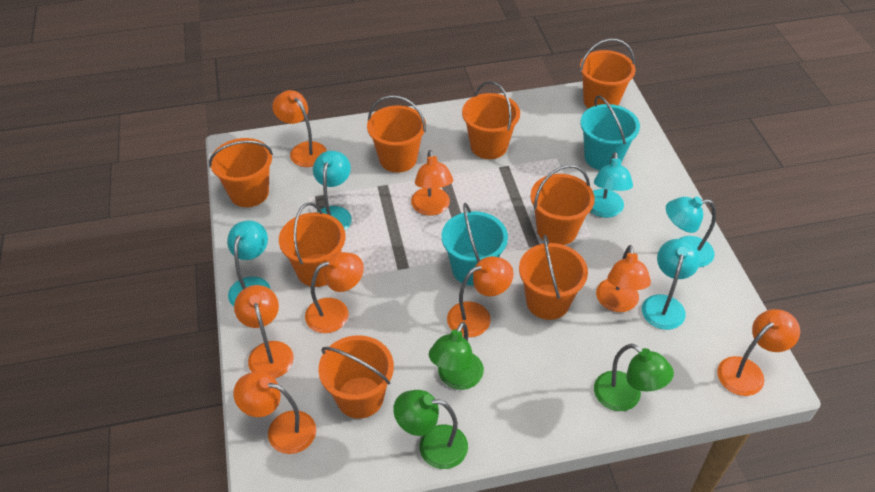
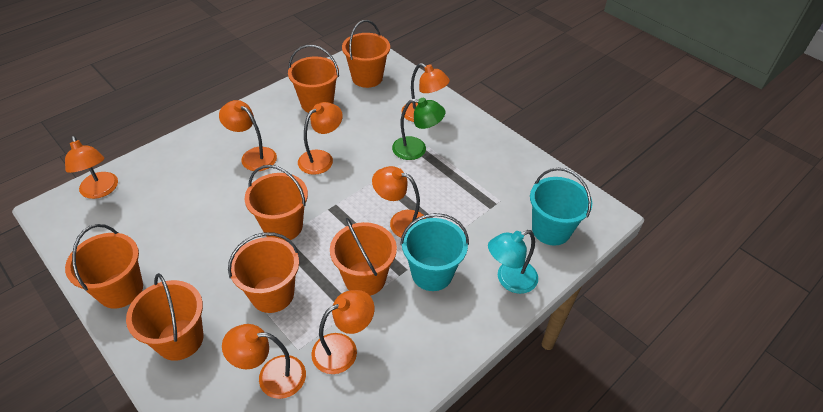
green lamp: [393,390,468,469] [429,322,484,390] [594,343,674,411] = 3 -> [392,98,446,160] = 1
orange bucket: [209,138,273,207] [279,202,346,287] [318,335,394,419] [367,95,426,173] [462,81,520,159] [519,235,588,320] [530,165,595,245] [580,39,636,109] = 8 -> [65,224,143,308] [126,273,203,361] [228,232,299,313] [245,165,308,241] [288,45,339,113] [330,218,397,296] [342,20,390,88] = 7
orange lamp: [233,372,316,454] [234,285,294,379] [272,90,327,167] [305,252,364,333] [411,150,453,216] [447,256,514,337] [596,245,651,312] [717,309,800,396] = 8 -> [65,136,118,199] [219,100,277,171] [222,324,306,399] [298,102,343,175] [311,290,374,374] [372,166,426,237] [401,63,450,122] = 7
turquoise lamp: [227,220,271,307] [313,151,352,231] [590,152,633,218] [642,239,700,330] [666,197,716,267] = 5 -> [488,230,538,294] = 1

